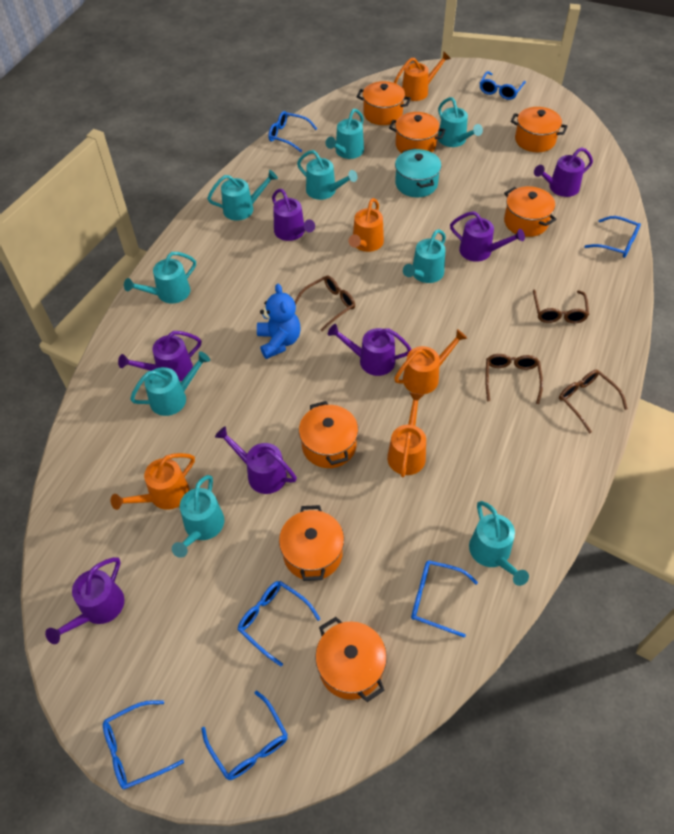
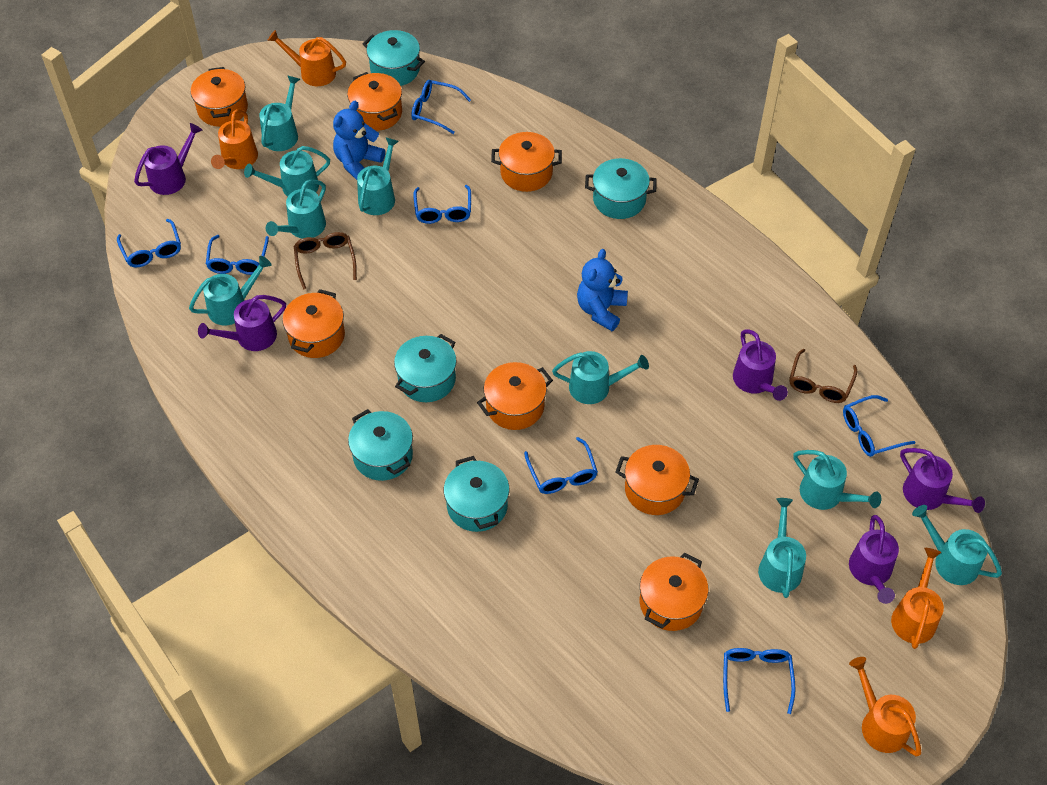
blue teddy bear: [257,284,301,359] = 1 -> [333,101,385,180] [577,249,628,331] = 2
brown glasses: [295,275,355,331] [485,354,543,404] [533,290,589,323] [559,370,628,433] = 4 -> [294,232,357,290] [789,349,858,403] = 2
orange watering can: [111,453,195,510] [349,198,384,252] [387,392,426,477] [394,52,451,101] [394,329,467,394] = 5 -> [211,109,258,169] [267,30,346,86] [849,657,921,757] [891,548,944,649] = 4
purple watering can: [45,557,124,644] [118,331,201,381] [215,426,297,494] [272,189,315,241] [328,324,412,376] [450,211,525,262] [534,147,593,197] = 7 -> [134,123,202,195] [198,295,286,351] [733,329,788,401] [849,515,899,604] [900,448,985,513] = 5
turquoise pot: [395,149,441,197] = 1 -> [348,409,413,481] [363,30,425,86] [394,334,457,402] [444,456,509,532] [585,158,657,219] = 5

